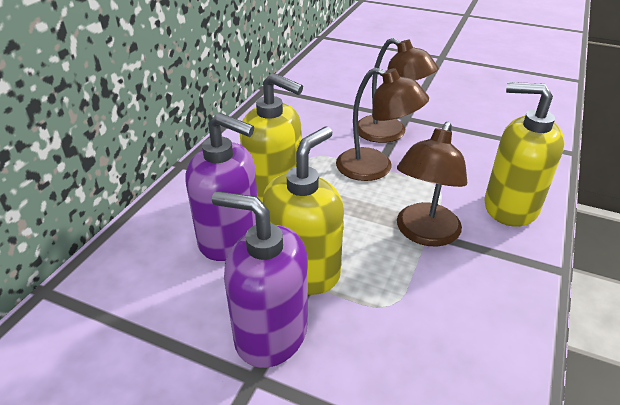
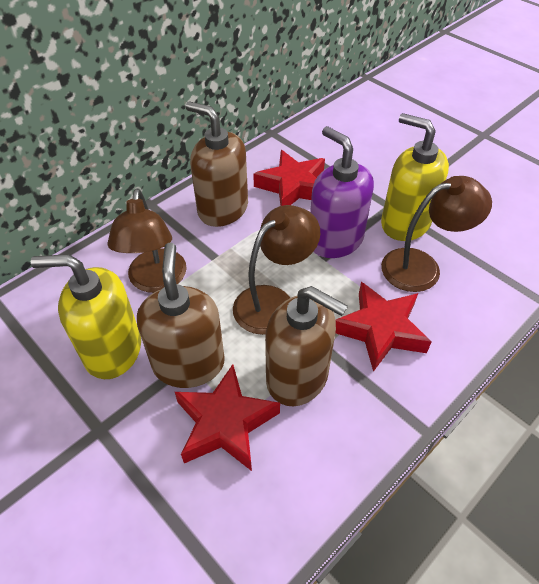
brown soap dispenser: none = 0 -> [137,243,225,388] [186,101,248,227] [265,286,348,407] = 3
purple soap dispenser: [185,113,257,261] [212,191,308,368] = 2 -> [310,126,374,258] = 1
red star: none = 0 -> [175,364,280,471] [253,150,325,206] [335,282,432,372] = 3
yellow soap dispenser: [240,73,303,203] [263,127,344,295] [484,82,565,227] = 3 -> [31,254,141,379] [381,113,449,241] = 2

